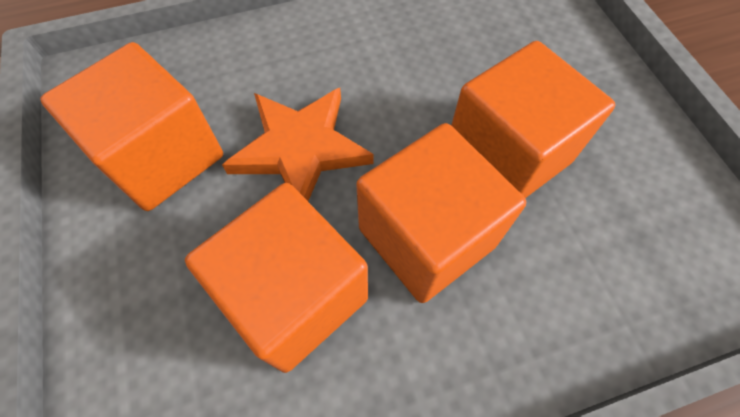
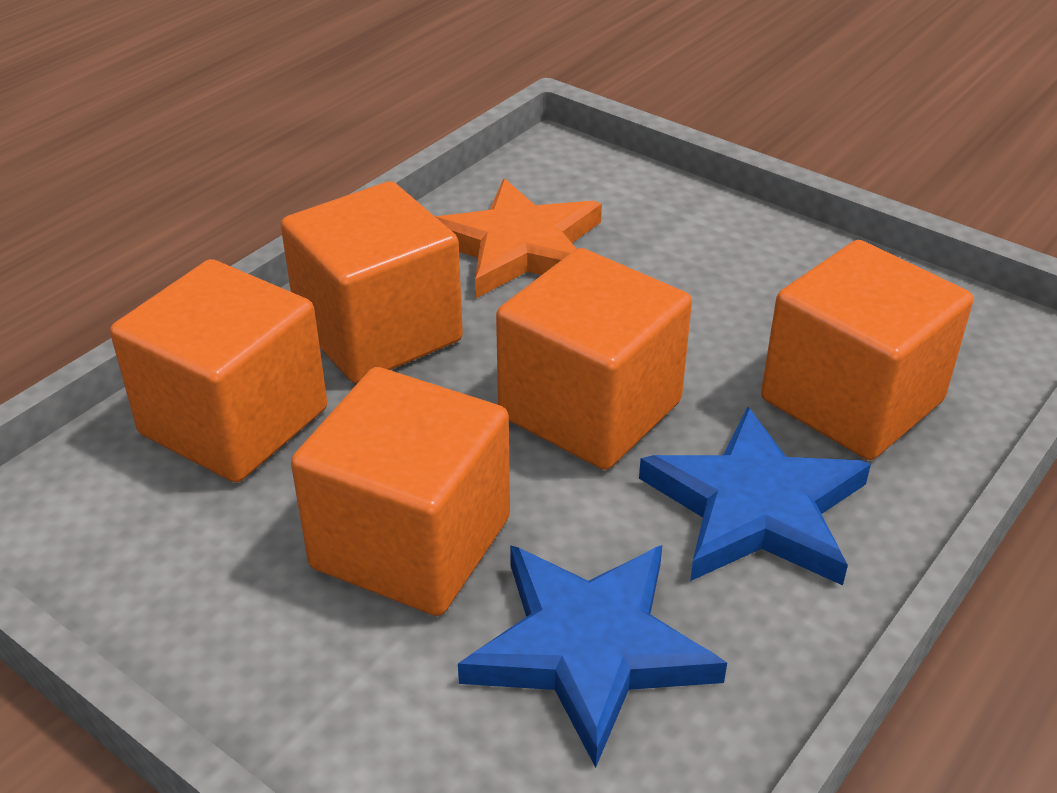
blue star: none = 0 -> [458,545,727,768] [639,406,871,585] = 2
orange cube: [40,42,223,211] [185,183,368,373] [356,123,526,303] [451,41,615,198] = 4 -> [110,259,327,482] [281,181,463,383] [291,367,510,616] [496,248,692,470] [761,240,973,460] = 5

